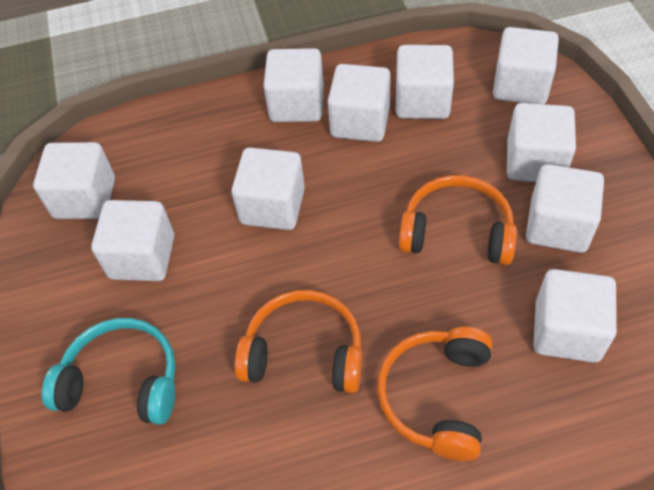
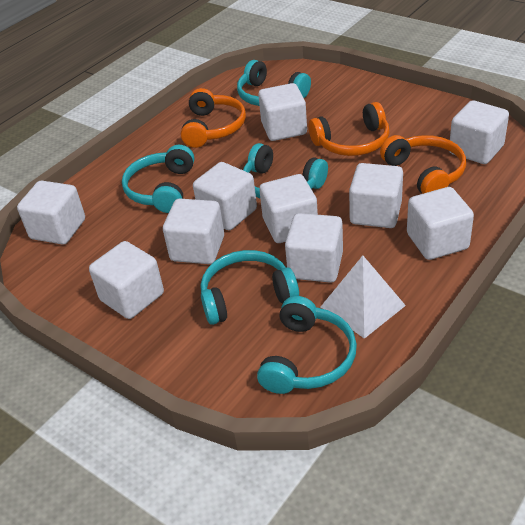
turquoise headphones: [42,318,176,425] = 1 -> [122,145,194,213] [201,250,299,325] [237,60,311,106] [243,143,328,198] [257,296,357,394] = 5
white pyramid: none = 0 -> [321,256,406,339] = 1

